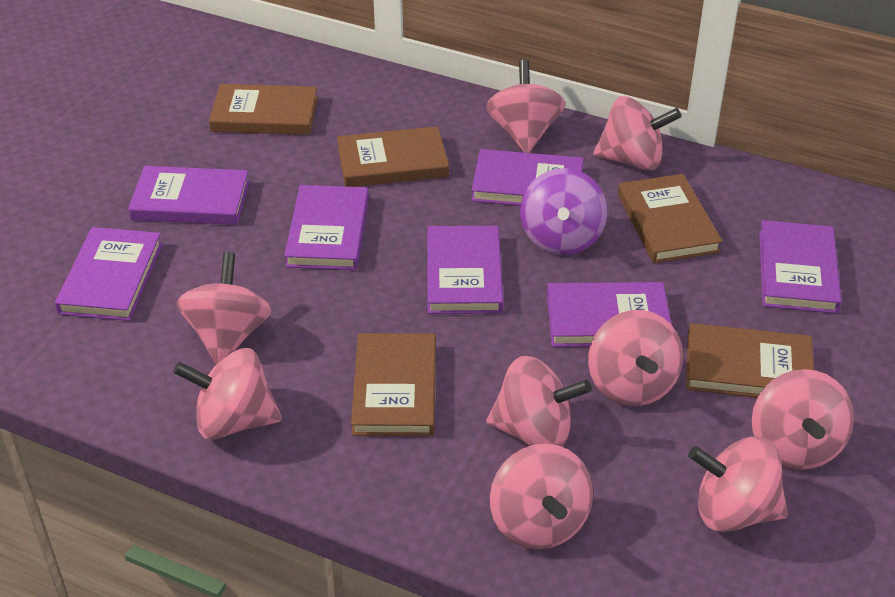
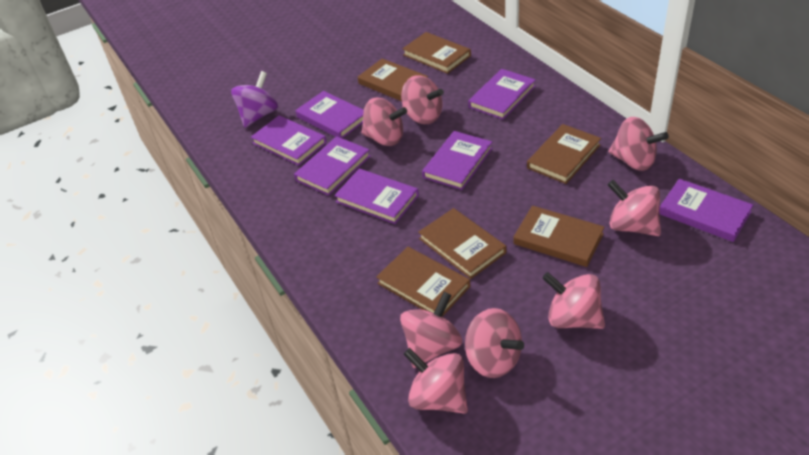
brown book: [209,84,318,135] [337,126,449,187] [351,333,436,436] [618,174,723,263] [686,323,814,397] = 5 -> [358,58,428,101] [376,247,470,317] [402,32,471,74] [418,208,506,279] [513,205,605,267] [527,124,601,184] = 6
pink spinning top: [173,348,282,439] [177,252,271,364] [486,60,565,153] [486,356,592,447] [490,443,593,550] [588,310,683,406] [593,96,681,171] [688,437,788,532] [752,369,854,470] = 9 -> [361,98,407,146] [400,292,462,368] [401,75,444,124] [404,348,468,414] [465,308,524,378] [542,272,605,329] [607,180,661,236] [609,117,669,171] = 8

